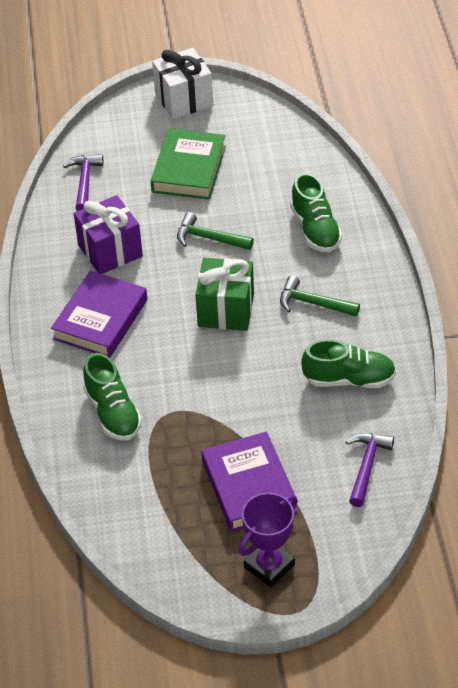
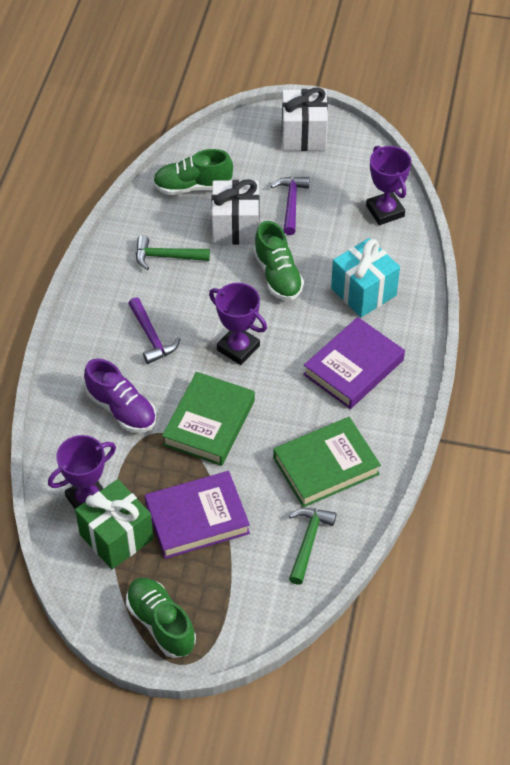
green book: [150,128,226,199] = 1 -> [162,372,255,466] [273,417,381,508] = 2
purple gift: [74,195,143,274] = 1 -> none = 0
purple shoe: none = 0 -> [84,358,156,433] = 1
purple trophy: [239,493,298,587] = 1 -> [48,435,116,509] [209,283,267,365] [366,146,411,225] = 3
turquoise gift: none = 0 -> [331,238,400,317] = 1
white gift: [152,48,213,119] = 1 -> [212,179,259,245] [282,88,328,151] = 2

